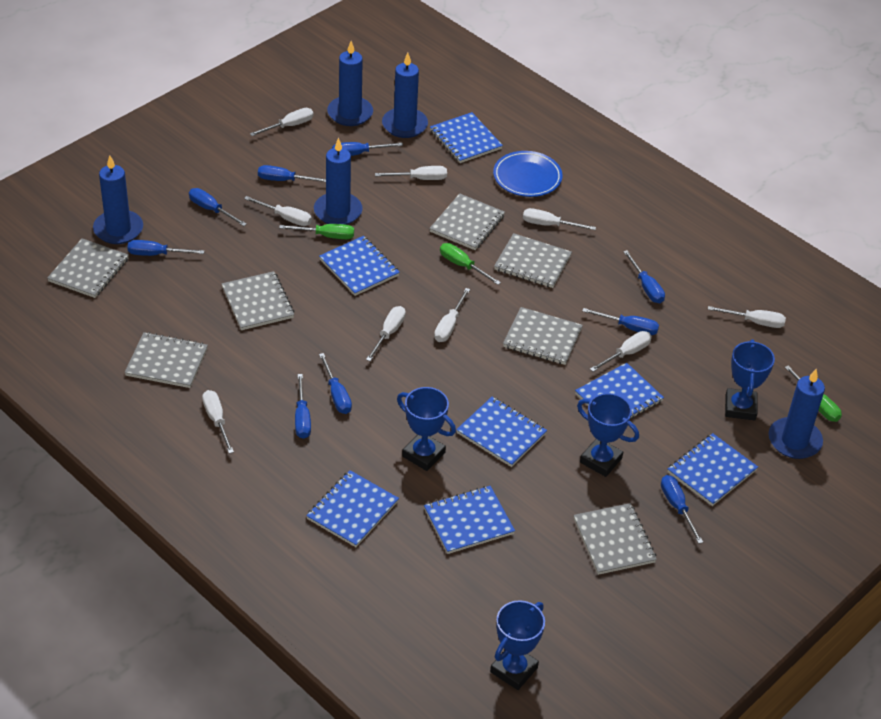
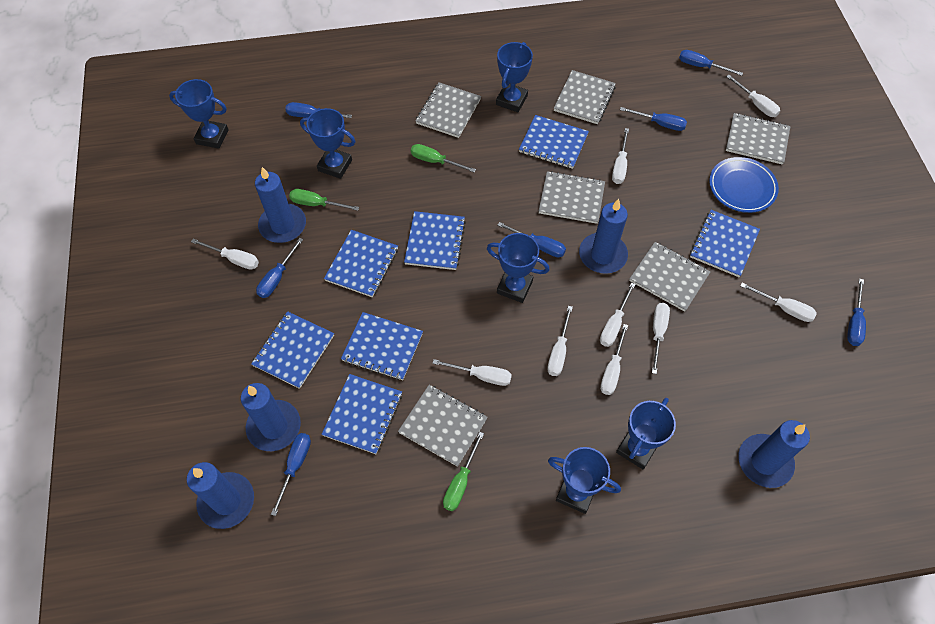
blue screwdriver: [127,240,204,256] [189,188,247,226] [258,165,326,182] [295,374,311,439] [319,353,352,414] [332,142,403,156] [582,308,659,335] [623,250,665,303] [661,475,703,544] = 9 -> [256,238,303,298] [271,433,311,516] [285,102,352,118] [498,222,566,257] [620,107,687,131] [679,50,743,76] [847,278,866,346] = 7
blue trophy: [397,387,456,471] [490,600,545,690] [577,393,639,477] [725,339,775,421] = 4 -> [169,79,229,149] [300,108,356,179] [487,233,550,303] [496,42,533,112] [548,447,621,514] [616,398,676,469] = 6
grey notebook: [47,238,129,298] [125,332,208,388] [222,271,295,330] [429,193,505,250] [494,233,572,288] [503,307,583,365] [573,503,657,575] = 7 -> [398,385,488,467] [416,82,481,138] [539,171,605,224] [554,70,616,124] [629,242,710,312] [726,113,790,165] = 6

